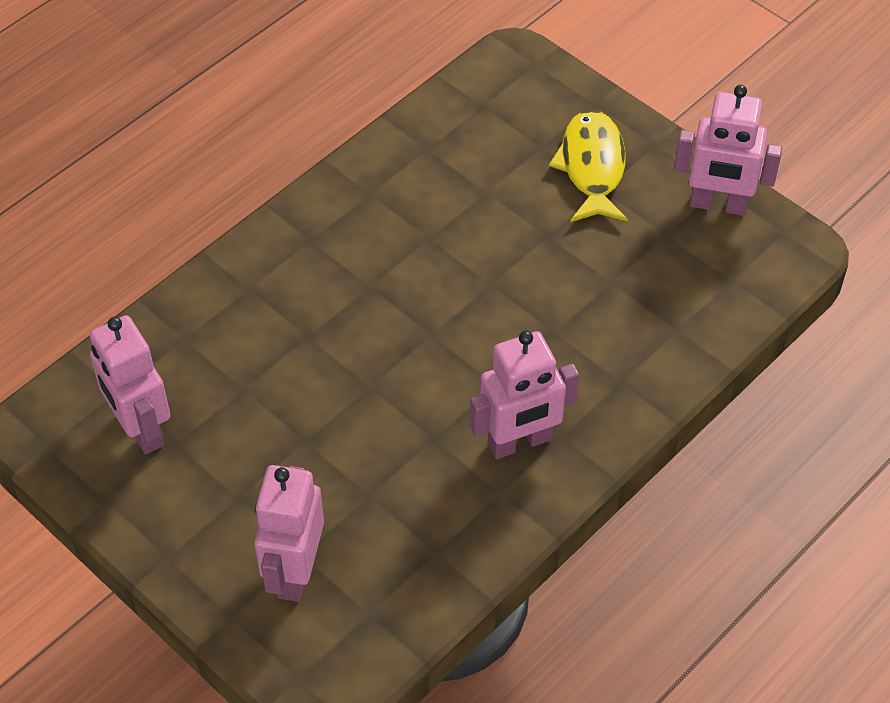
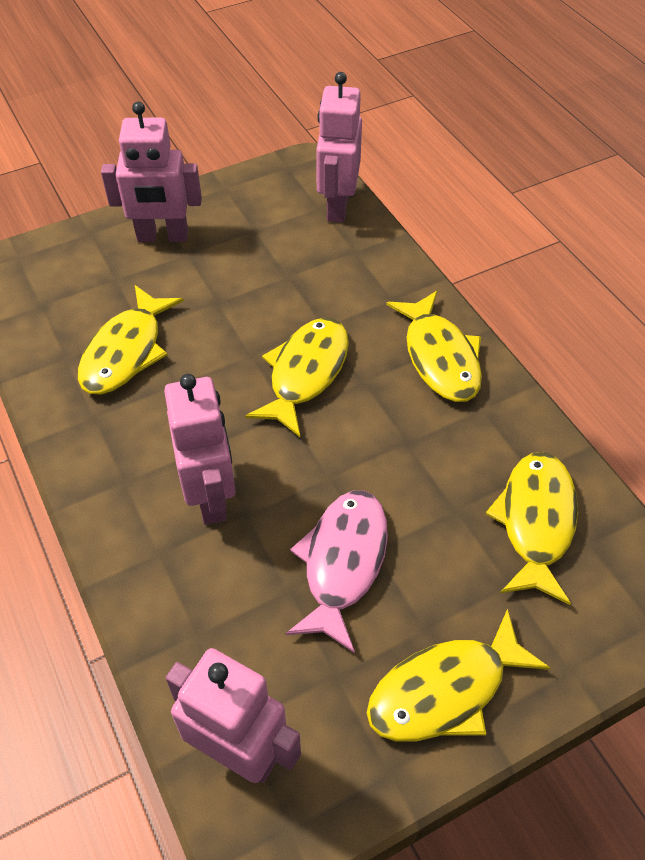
pink fish: none = 0 -> [285,490,388,653] = 1
yellow fish: [549,109,628,222] = 1 -> [78,285,184,395] [245,318,349,437] [367,608,550,742] [386,291,482,402] [485,452,578,605] = 5

